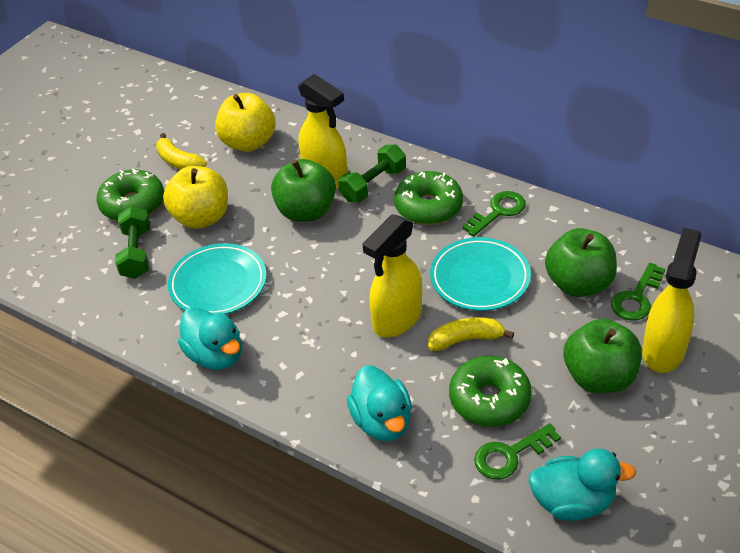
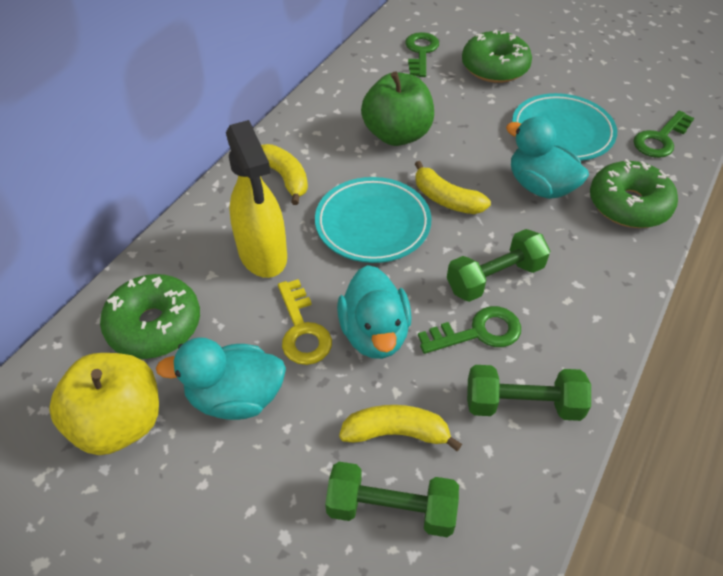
green apple: [271,159,336,222] [545,228,617,297] [564,319,642,393] = 3 -> [361,71,434,146] = 1
green dumbbell: [115,206,150,279] [338,144,406,202] = 2 -> [325,462,459,537] [447,229,550,302] [467,365,591,421] = 3
yellow apple: [163,166,228,229] [215,93,276,152] = 2 -> [49,353,159,455] = 1
yellow banana: [156,133,207,169] [428,317,514,351] = 2 -> [261,144,308,205] [339,405,462,451] [415,161,491,214] = 3
yellow key: none = 0 -> [278,279,332,365] = 1
yellow spray bottle: [298,74,347,189] [363,214,422,337] [642,228,701,373] = 3 -> [226,120,287,278] = 1

